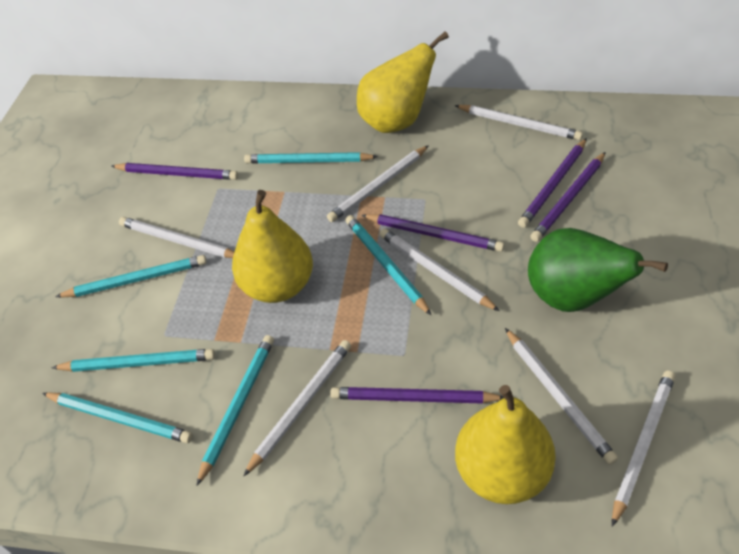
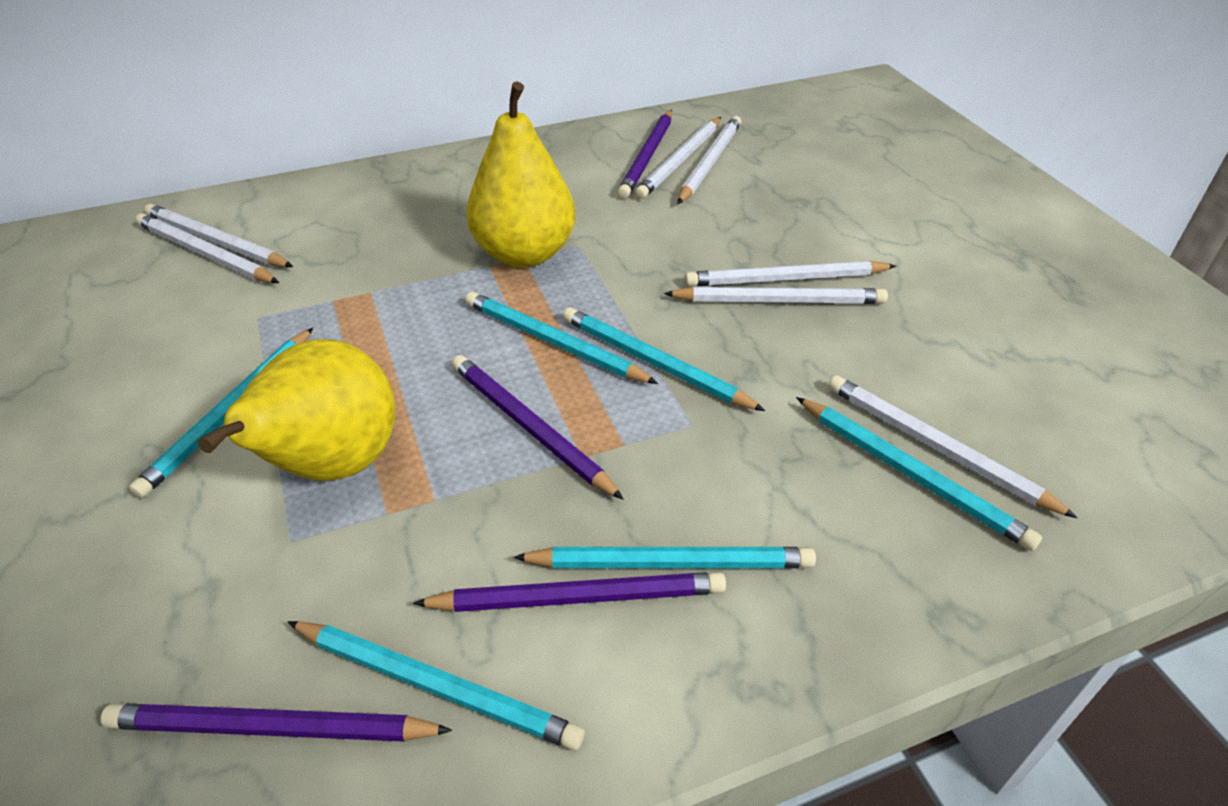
green pear: [528,228,668,312] = 1 -> none = 0
purple pencil: [111,163,238,180] [330,387,504,404] [361,214,504,252] [518,138,587,228] [530,152,606,242] = 5 -> [101,703,452,742] [413,572,726,612] [452,355,624,500] [617,110,672,199] = 4
yellow pear: [232,190,313,303] [357,31,449,133] [455,385,556,504] = 3 -> [198,339,395,481] [466,82,576,267] = 2

